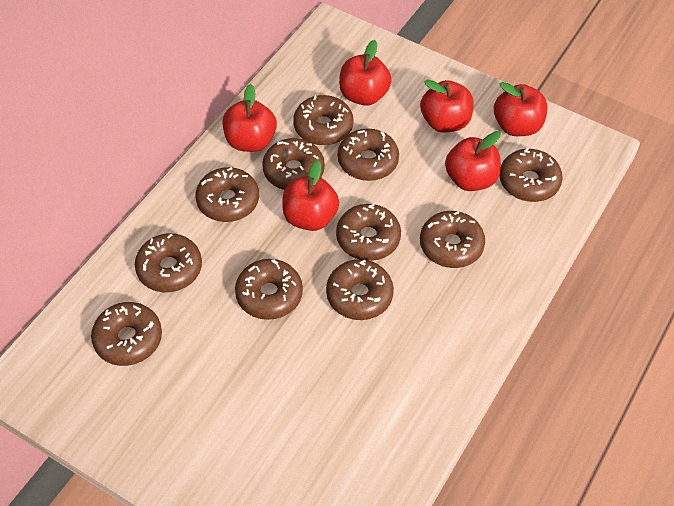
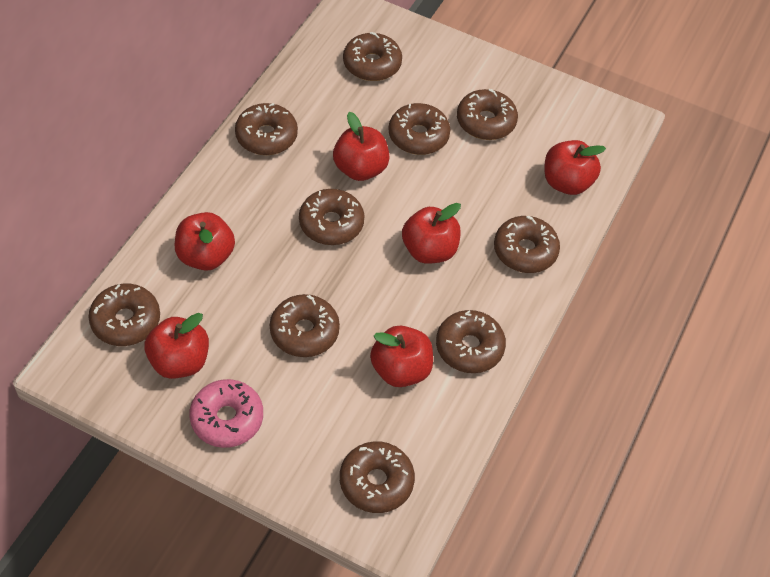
brown donut: [91,302,162,366] [135,233,202,292] [196,167,259,222] [235,259,303,320] [262,138,325,190] [293,95,353,145] [326,259,394,320] [336,204,401,261] [338,129,399,181] [420,211,485,268] [499,148,563,202] = 11 -> [89,284,160,346] [235,103,298,155] [270,294,340,357] [299,189,365,245] [340,441,415,513] [343,32,402,81] [388,103,450,155] [436,310,506,373] [457,89,518,140] [494,216,560,273] = 10
pink donut: none = 0 -> [189,379,263,448] = 1

